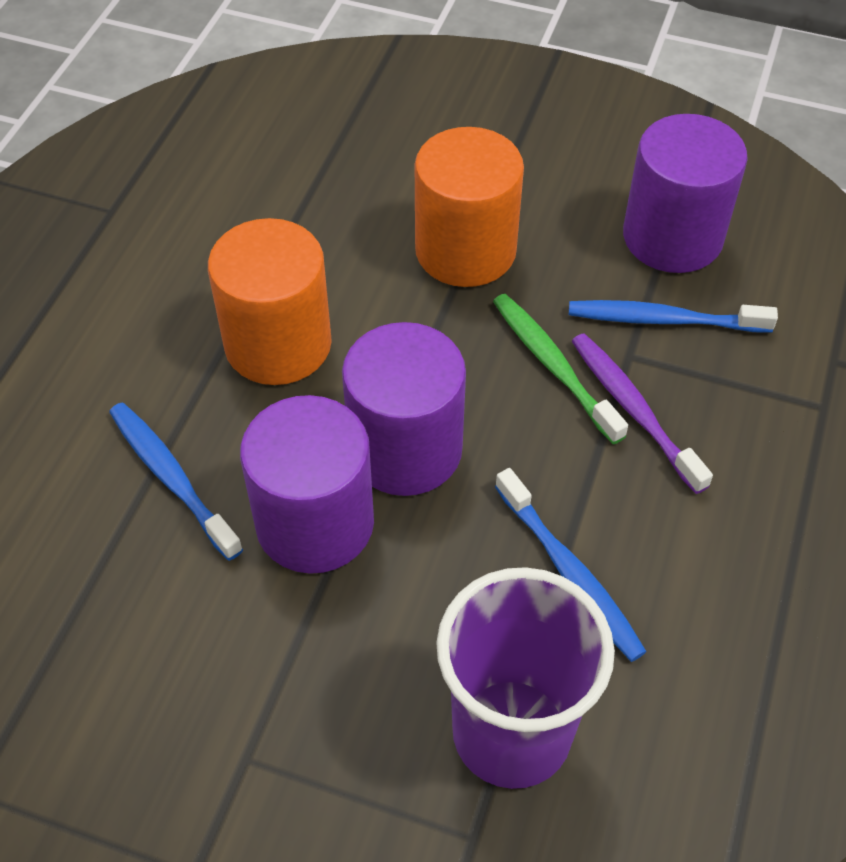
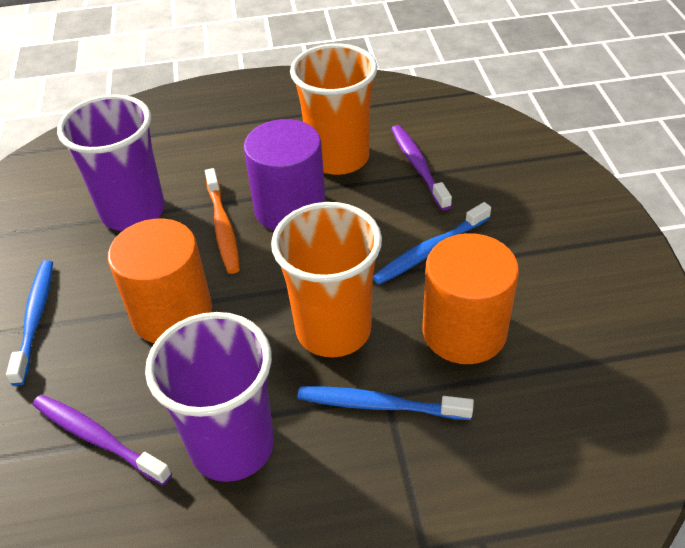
green toothbrush: [493,294,628,444] = 1 -> none = 0
orange cup: none = 0 -> [271,202,382,357] [290,44,377,175] = 2
orange toothbrush: none = 0 -> [205,168,240,274] = 1
purple cup: [436,567,615,789] = 1 -> [57,94,165,231] [145,312,274,482] = 2
purple cylinder: [240,395,374,574] [342,322,466,496] [623,114,748,273] = 3 -> [243,119,326,231] = 1
purple toothbrush: [572,333,713,494] = 1 -> [33,395,172,485] [391,125,452,211] = 2

